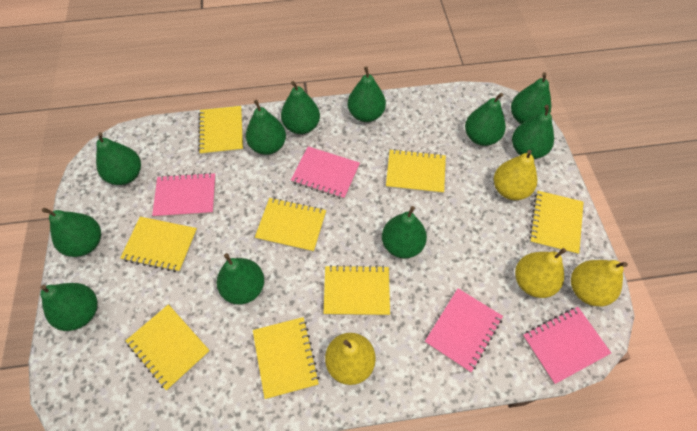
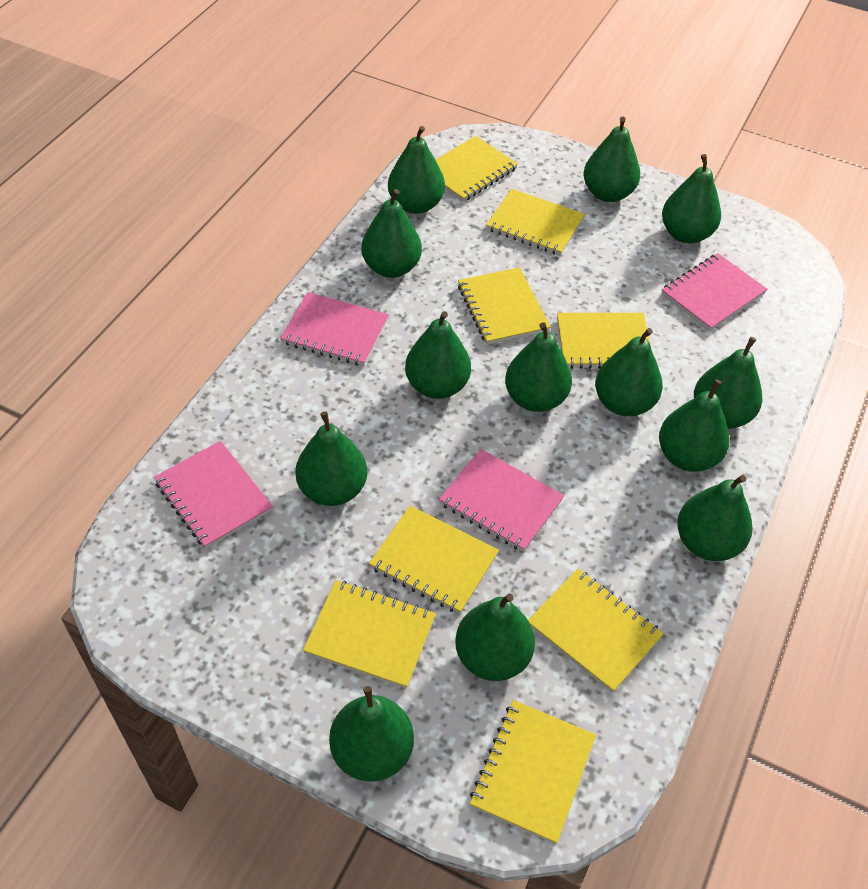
green pear: [40,283,98,331] [42,208,101,257] [96,132,141,185] [217,253,264,305] [246,100,286,155] [281,81,320,134] [348,66,386,122] [382,206,427,259] [465,93,506,146] [511,72,551,124] [512,105,554,159] = 11 -> [295,411,367,506] [329,686,414,782] [361,189,422,278] [388,126,445,214] [405,311,471,399] [455,593,535,681] [505,322,572,412] [584,117,640,202] [595,328,663,416] [659,379,730,472] [662,154,721,243] [677,475,753,561] [694,337,762,429] = 13
yellow pear: [325,333,376,385] [494,150,537,200] [515,248,566,298] [571,260,628,306] = 4 -> none = 0

